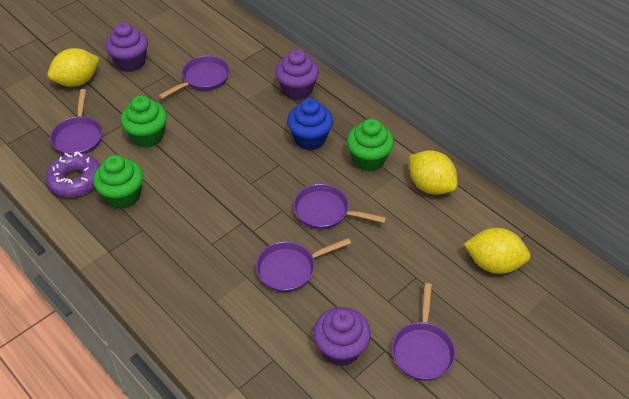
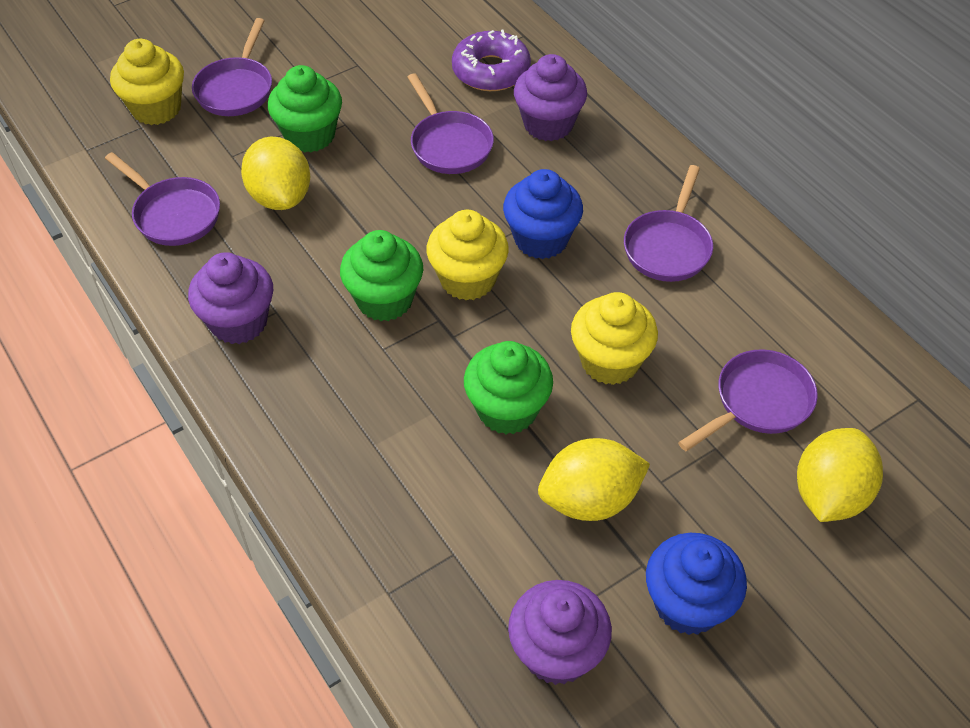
blue cupcake: [287,98,333,150] = 1 -> [503,169,583,259] [646,533,747,635] = 2
yellow cupcake: none = 0 -> [110,39,184,125] [426,210,509,301] [571,292,658,385] = 3

